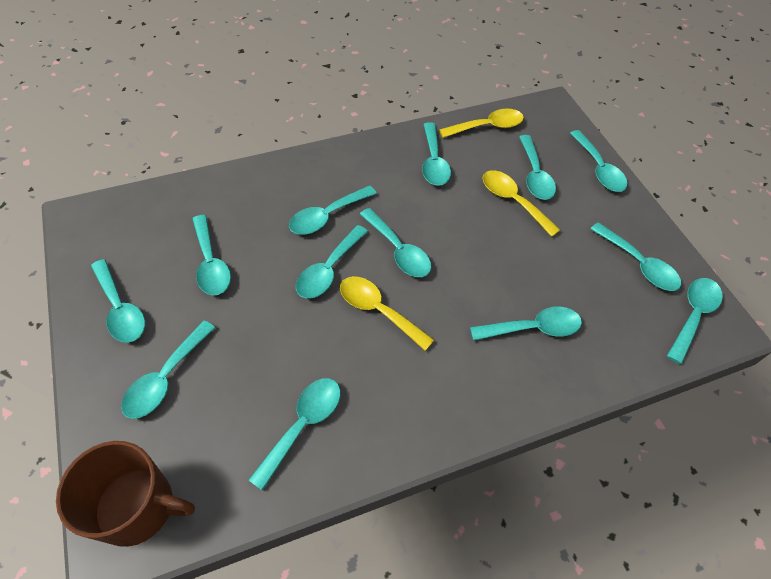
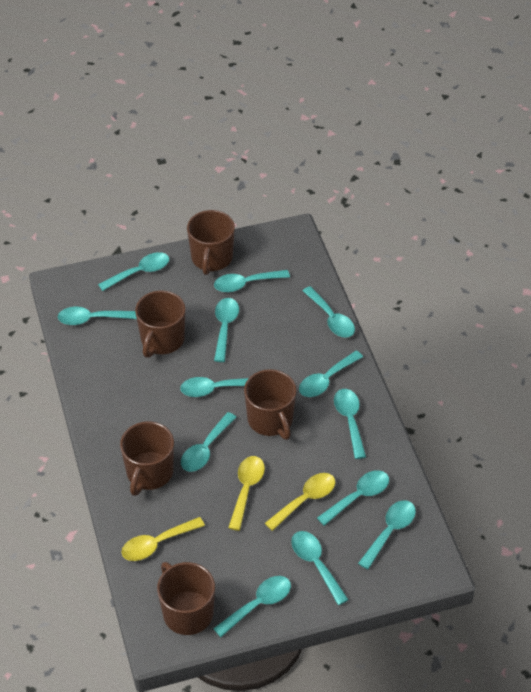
brown mug: [56,441,195,547] = 1 -> [120,422,174,496] [135,291,185,358] [157,562,215,635] [187,210,235,275] [244,369,297,440] = 5

